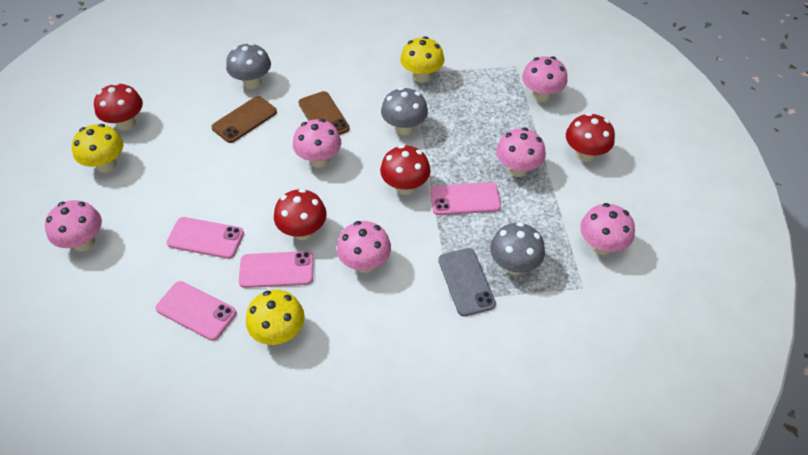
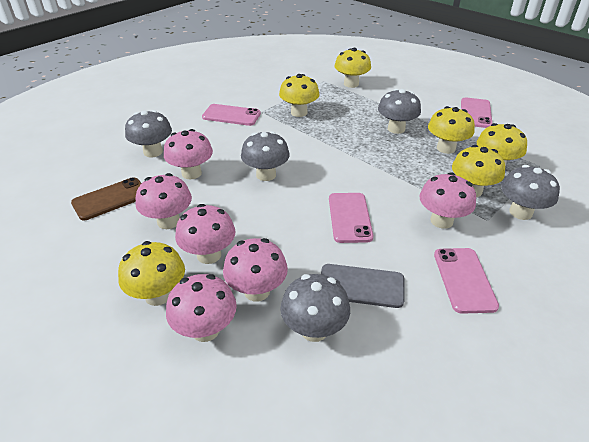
brown phone: [212,96,277,143] [299,91,350,135] = 2 -> [71,177,142,221] = 1
grey mushroom: [226,43,271,89] [381,87,428,135] [490,222,545,275] = 3 -> [125,110,172,158] [241,131,290,181] [280,274,350,342] [378,89,421,134] [501,165,560,220] = 5
red mushroom: [94,82,143,131] [274,189,327,240] [380,145,431,195] [566,113,615,162] = 4 -> none = 0
yellow mushroom: [72,124,123,173] [246,290,305,345] [400,36,444,83] = 3 -> [118,241,185,306] [279,74,320,117] [335,48,371,88] [428,106,475,154] [452,145,505,197] [477,123,527,167] = 6

